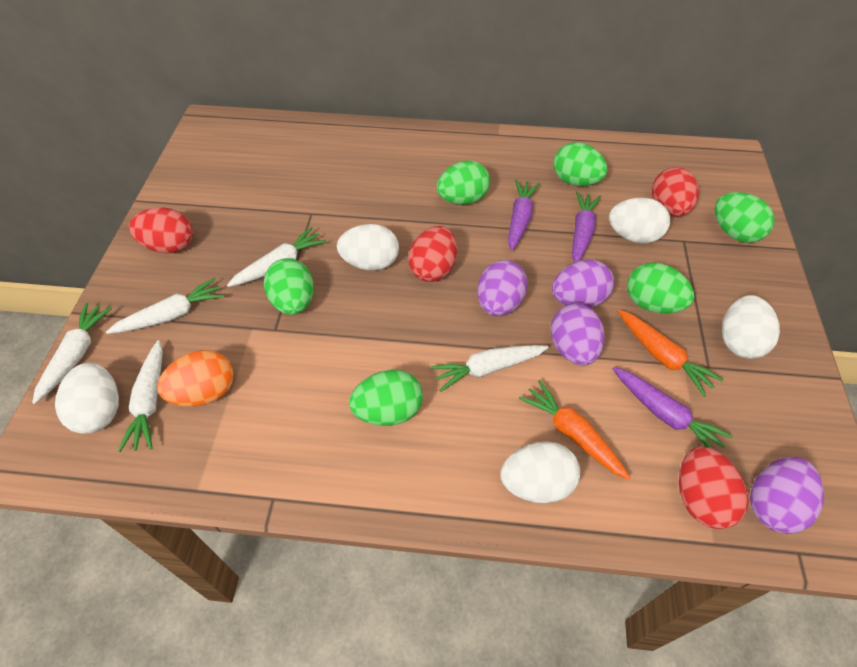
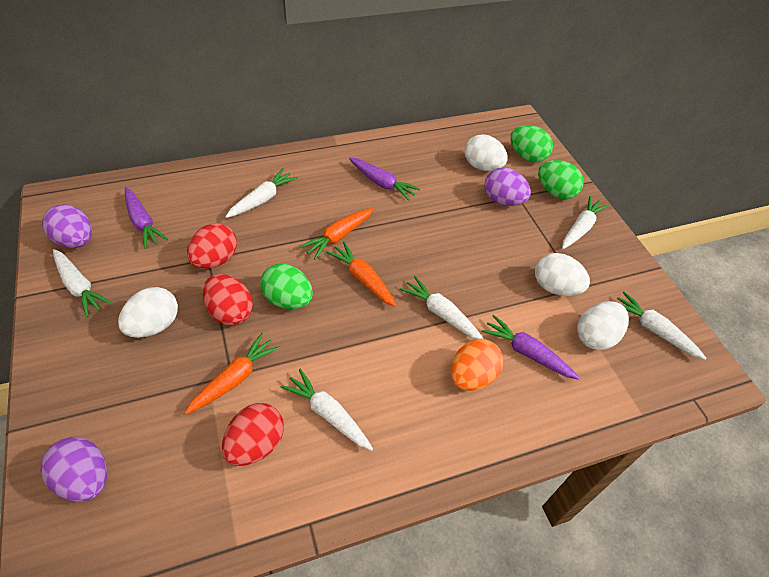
green egg: [264,258,314,315] [349,370,423,426] [437,161,490,205] [553,142,608,186] [627,262,694,314] [715,192,774,243] = 6 -> [260,264,313,309] [510,125,553,162] [538,160,584,199] = 3
orange carrot: [519,380,631,480] [618,310,723,397] = 2 -> [185,333,280,414] [300,208,374,260] [326,242,397,307] = 3
purple egg: [477,260,528,316] [551,304,605,366] [552,259,614,308] [750,456,824,534] = 4 -> [40,437,107,502] [42,204,92,248] [484,167,531,206] = 3
red egg: [129,207,193,254] [408,226,457,282] [652,167,699,217] [679,446,749,529] = 4 -> [187,223,237,269] [203,274,253,325] [222,403,284,466] = 3
white carrot: [32,303,112,404] [106,278,224,334] [118,340,163,452] [227,227,327,287] [430,345,549,392] = 5 -> [53,249,111,317] [225,168,298,218] [280,369,373,451] [400,276,483,339] [562,196,609,249] [617,291,707,360] = 6
white egg: [55,363,119,434] [337,224,399,271] [500,441,580,503] [609,198,670,243] [722,295,780,359] = 5 -> [118,287,178,338] [464,134,508,171] [535,253,590,296] [577,301,629,350] = 4

